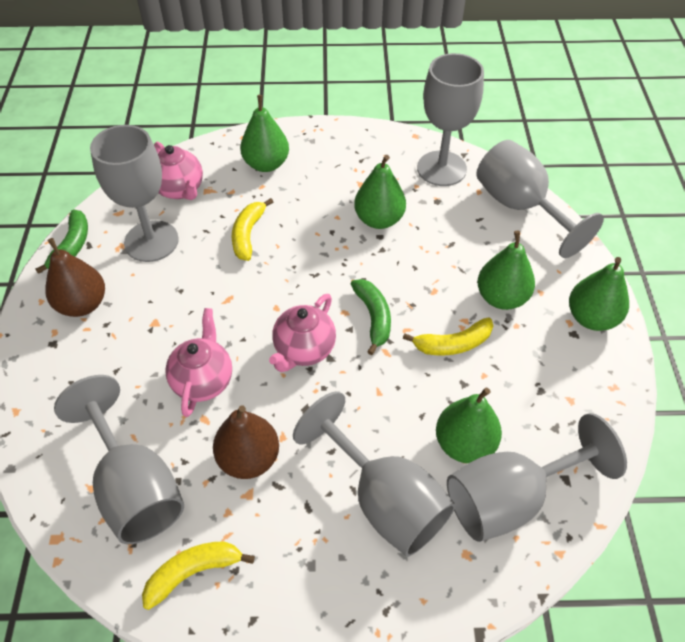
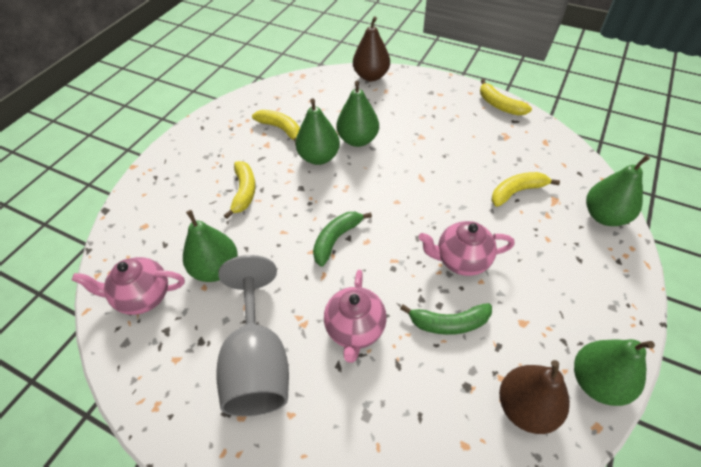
grey goblet: [54,375,184,544] [90,125,179,262] [293,391,456,557] [417,53,484,186] [447,413,627,542] [477,140,604,258] = 6 -> [216,255,289,416] = 1
yellow banana: [142,541,255,610] [232,198,273,261] [403,317,493,356] = 3 -> [224,161,256,219] [252,110,300,145] [480,79,532,115] [492,172,560,207] = 4

